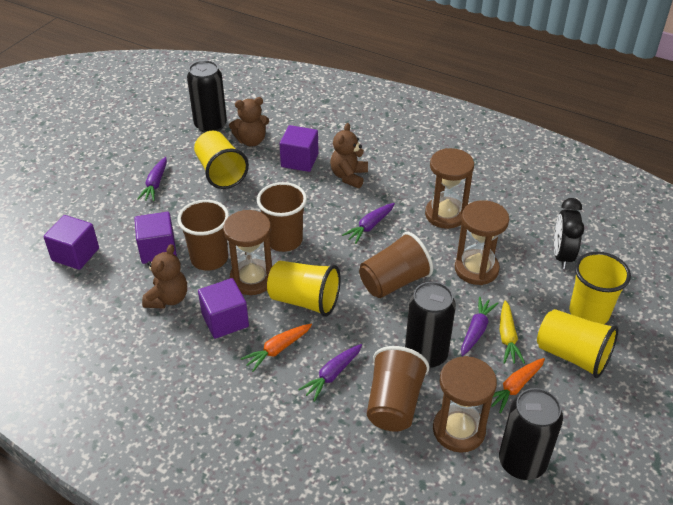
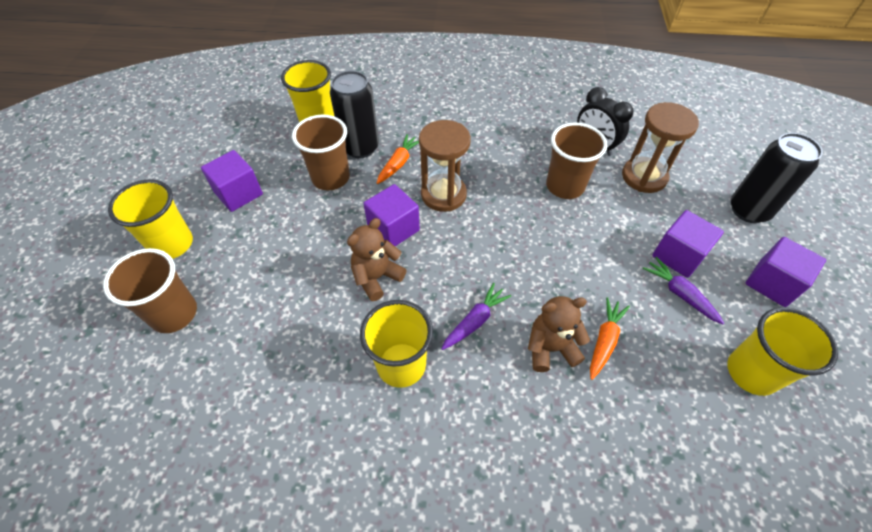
black can: [187,60,227,133] [405,282,456,368] [499,388,563,480] = 3 -> [330,71,379,158] [731,133,823,223] = 2
brown cup: [177,200,229,271] [257,182,307,252] [359,232,433,298] [367,346,430,431] = 4 -> [103,248,197,333] [292,115,350,191] [546,122,608,199] = 3
brown hourglass: [223,210,272,295] [425,148,474,229] [433,356,497,453] [455,200,509,285] = 4 -> [419,120,471,212] [622,102,699,193] = 2
brown teddy bear: [142,244,187,309] [229,97,269,147] [330,123,368,188] = 3 -> [347,218,406,301] [528,296,590,372] = 2
purple carrot: [137,157,167,201] [298,344,362,402] [342,203,395,244] [461,297,499,356] = 4 -> [441,283,511,350] [643,257,724,324] = 2
yellow carrot: [500,300,525,364] = 1 -> none = 0

